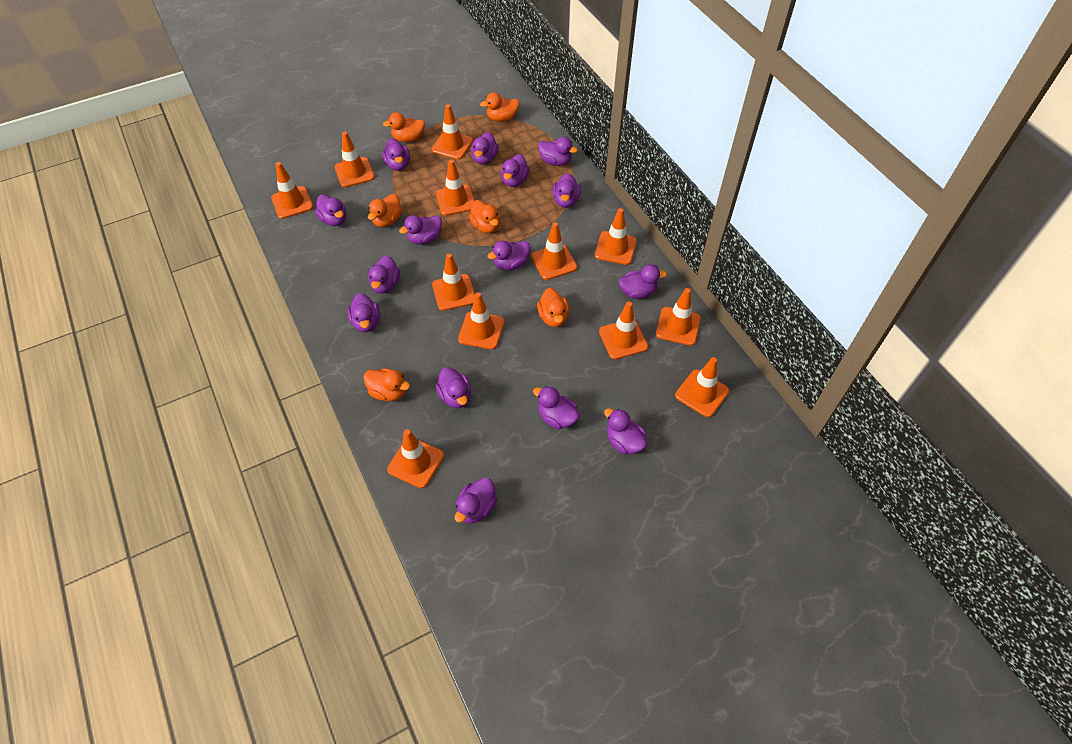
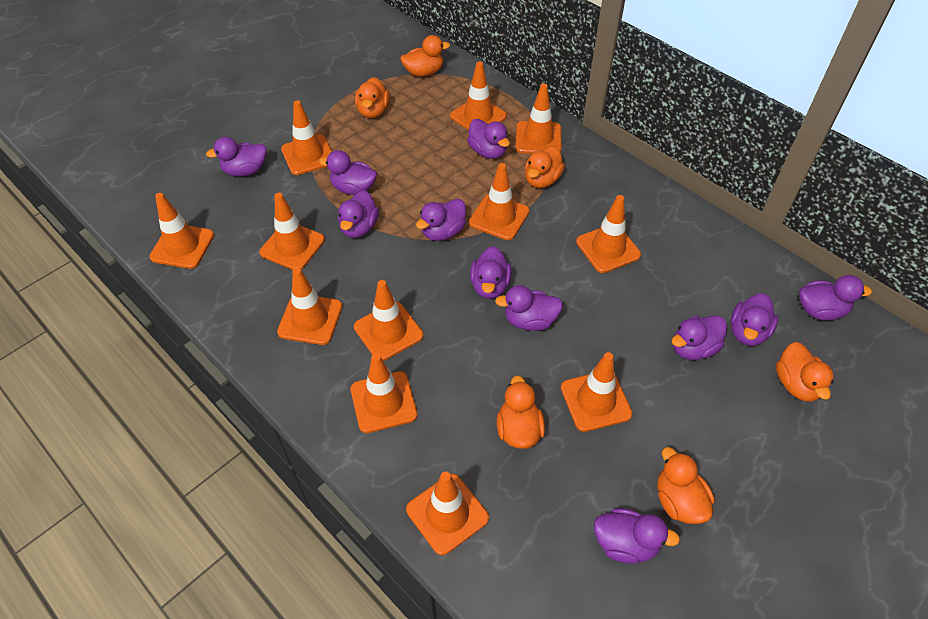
purple duck: [315,194,346,226] [347,293,380,332] [368,255,400,293] [382,138,410,171] [399,215,442,245] [436,367,471,408] [455,478,497,523] [471,132,499,165] [488,241,530,271] [501,154,530,187] [533,386,580,429] [538,137,578,166] [553,173,581,208] [604,408,647,454] [619,264,667,299] = 15 -> [206,137,266,177] [319,150,377,195] [338,190,379,238] [416,199,466,241] [467,119,510,159] [470,246,512,299] [495,285,563,331] [594,508,680,564] [671,316,727,360] [731,293,778,346] [799,275,872,320] = 11

